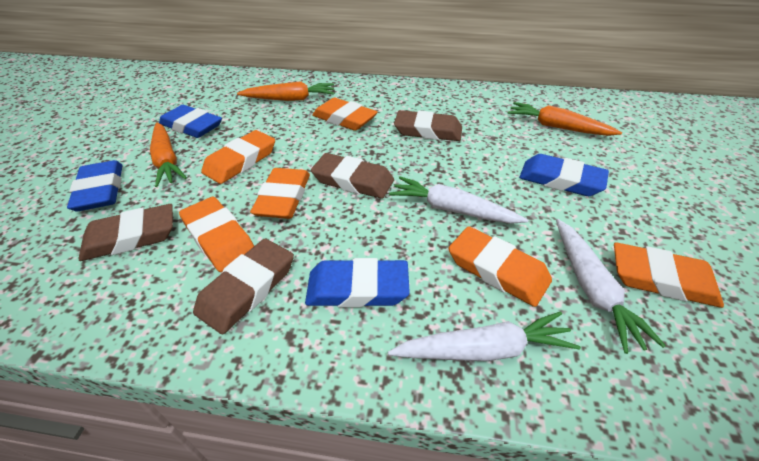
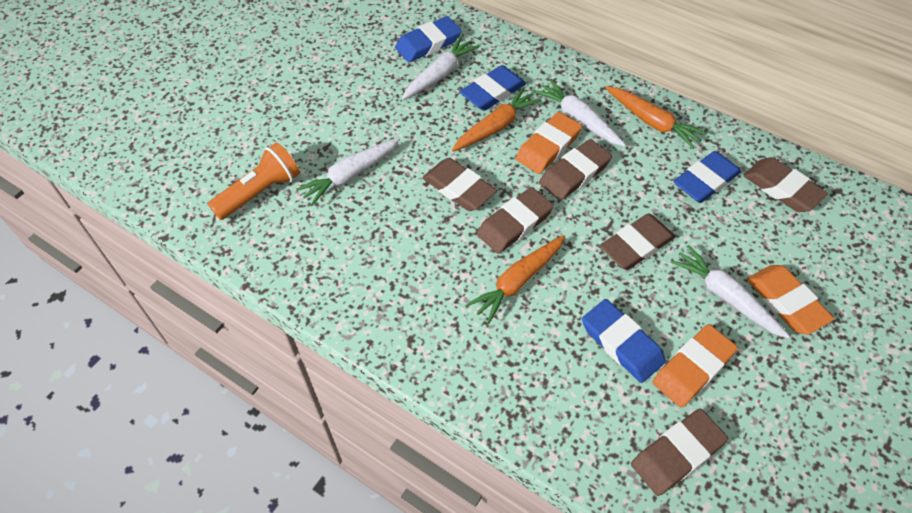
brown eraser: [79,204,173,261] [193,239,294,334] [311,153,394,199] [394,110,462,141] = 4 -> [422,158,497,211] [477,187,554,254] [539,139,612,201] [600,213,676,270] [631,409,728,496] [743,157,828,212] = 6
orange eraser: [179,197,254,272] [201,130,275,184] [250,168,310,219] [312,98,378,131] [448,226,552,307] [614,242,724,308] = 6 -> [516,112,582,174] [653,324,738,408] [747,265,834,335] = 3
orange flashlight: none = 0 -> [208,142,300,220] = 1
white carrot: [388,311,581,361] [389,177,528,224] [556,219,666,354] = 3 -> [296,138,400,206] [402,36,480,100] [534,79,626,147] [671,245,790,339] = 4

